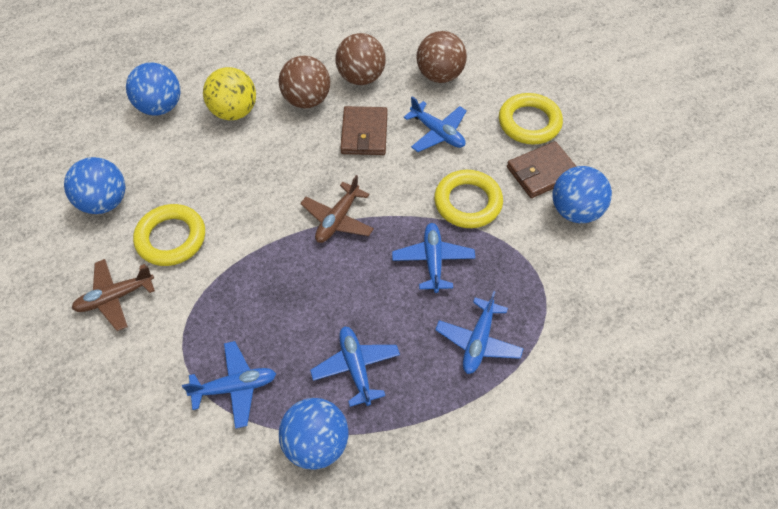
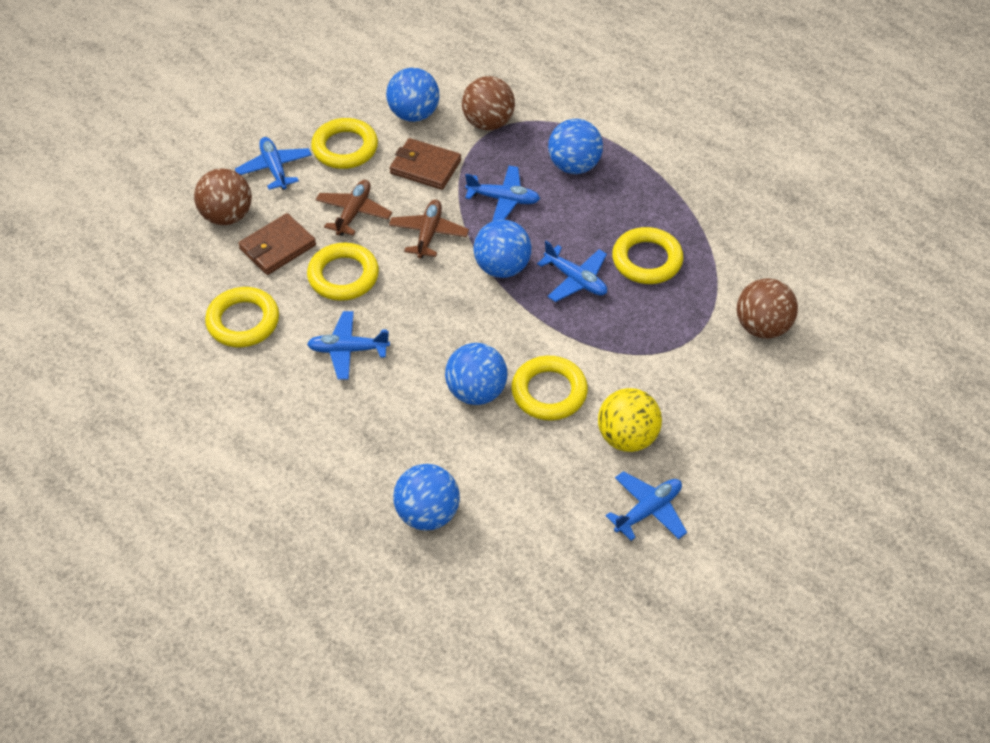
blue ball: [64,157,126,214] [126,63,180,116] [279,398,349,470] [553,166,612,223] = 4 -> [386,68,440,122] [393,464,460,531] [445,343,508,405] [474,219,532,278] [548,119,603,174] = 5
yellow ring: [133,204,205,266] [434,170,503,228] [499,93,563,145] = 3 -> [205,287,279,347] [307,243,379,301] [311,118,378,169] [511,356,588,420] [612,227,684,284] = 5

